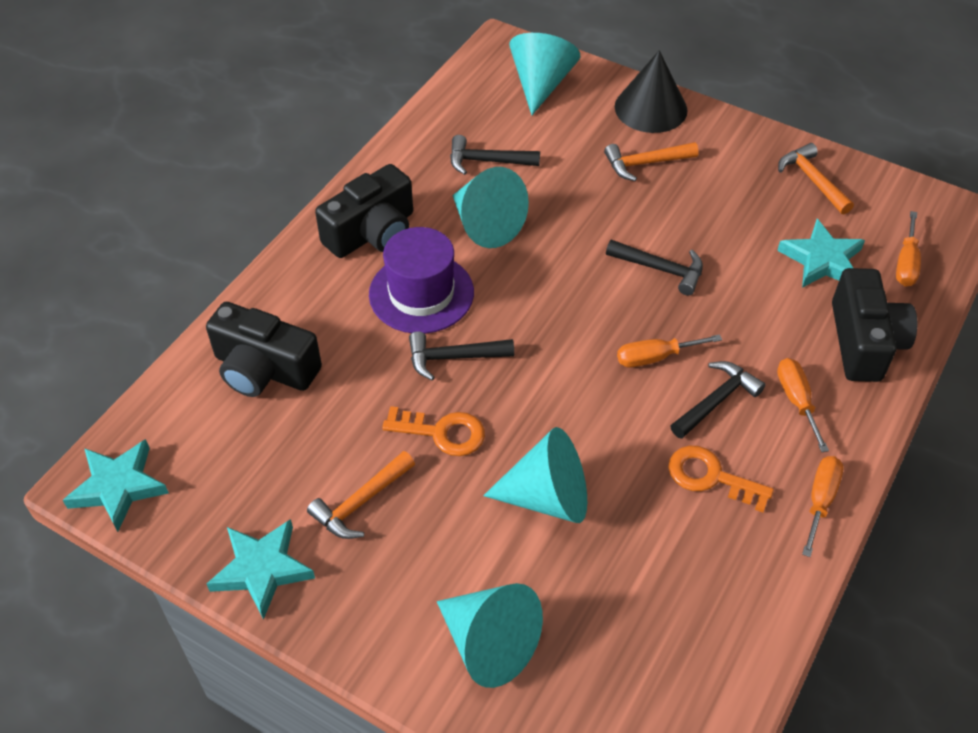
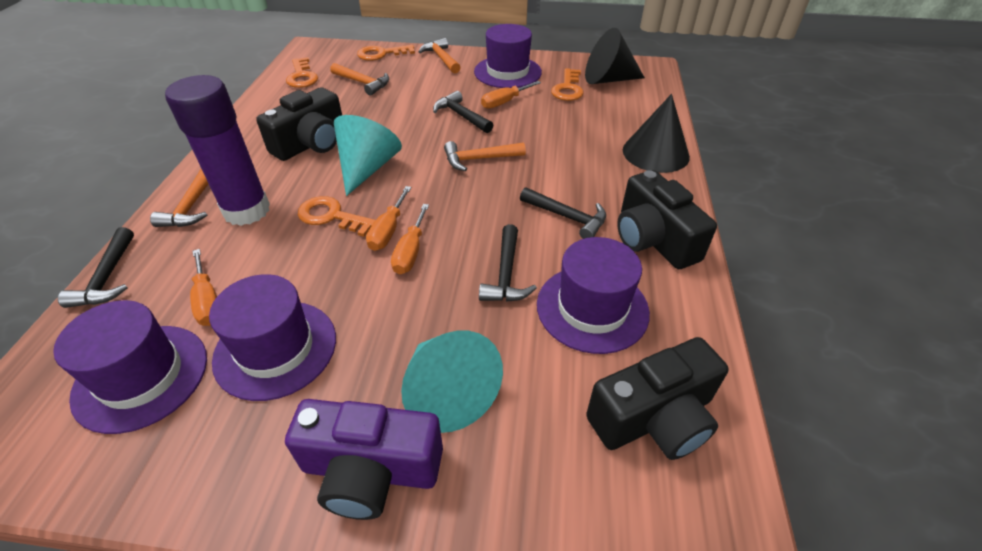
black cone: [615,50,687,133] = 1 -> [585,28,645,84] [623,94,690,173] = 2
orange hammer: [307,451,415,539] [604,142,699,181] [778,143,854,214] = 3 -> [150,169,208,227] [330,63,389,96] [418,38,461,74] [444,141,526,171] = 4
orange key: [382,406,485,456] [668,446,774,512] = 2 -> [286,57,318,88] [298,196,376,237] [357,45,415,61] [551,68,583,101] = 4
purple camera: none = 0 -> [285,399,443,520] = 1
purple glue stick: none = 0 -> [165,75,270,226] = 1
purple hat: [369,227,474,334] = 1 -> [53,300,207,434] [209,274,336,401] [474,24,542,88] [537,237,650,354] = 4
turquoise cone: [437,583,543,688] [452,167,529,248] [483,427,587,523] [509,33,580,115] = 4 -> [334,115,402,196] [401,331,503,433] = 2
turquoise star: [63,439,169,532] [206,519,315,620] [777,219,865,288] = 3 -> none = 0

